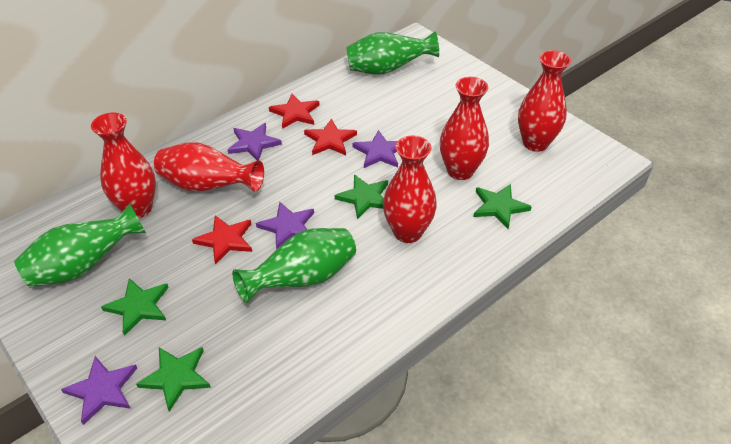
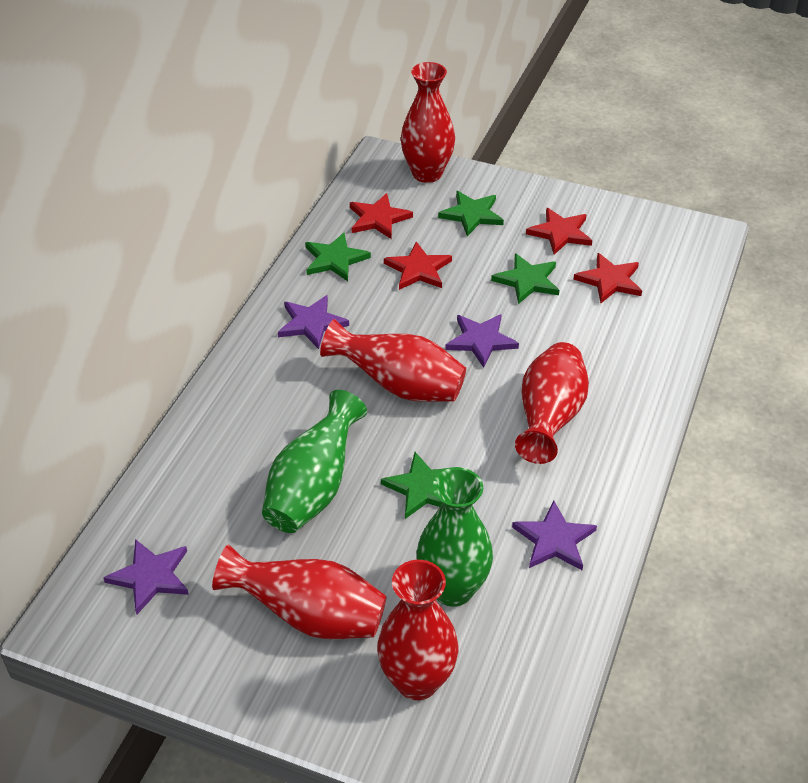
green vase: [14,204,146,288] [232,228,356,303] [346,31,439,75] = 3 -> [262,390,367,533] [417,467,493,607] = 2
red star: [192,215,252,265] [269,94,320,129] [304,119,357,155] = 3 -> [350,193,413,239] [384,241,452,290] [526,208,592,255] [573,253,642,303] = 4

